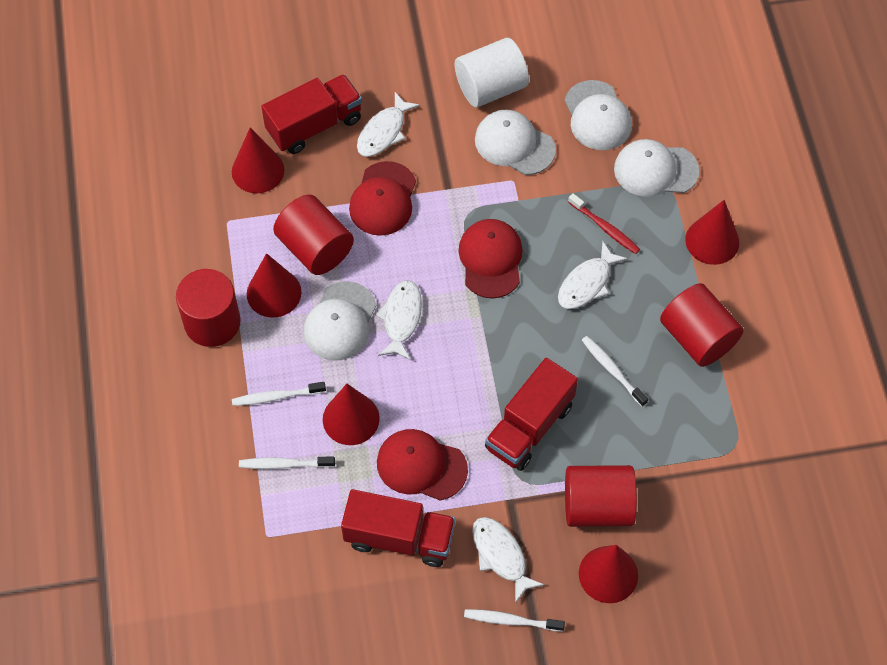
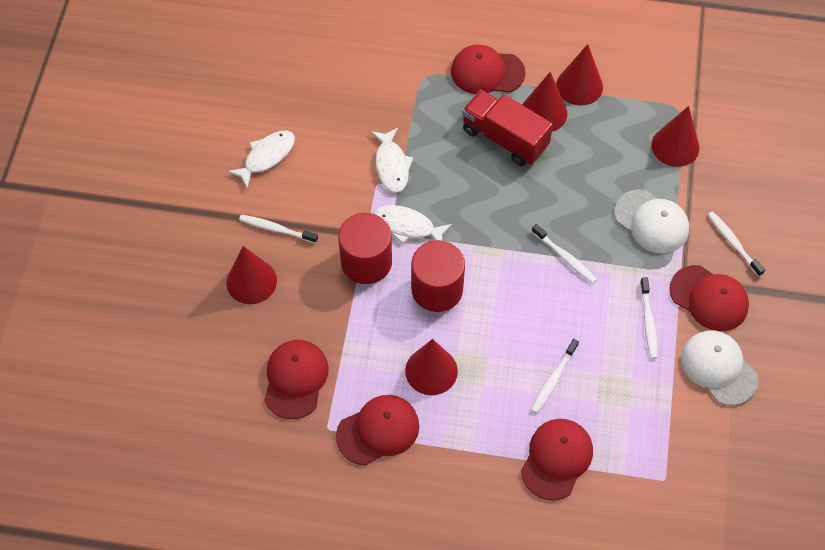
red cap: [349,161,416,236] [377,429,468,500] [458,219,523,298] = 3 -> [264,340,329,419] [336,395,419,465] [451,45,525,94] [521,419,593,500] [669,265,749,331] = 5
red cylinder: [176,269,241,347] [273,194,354,275] [565,465,637,527] [660,283,744,367] = 4 -> [338,213,392,284] [411,240,465,312] = 2
red toothbrush: [568,193,640,254] = 1 -> none = 0
red truck: [261,74,362,154] [341,489,456,567] [485,358,578,471] = 3 -> [462,90,553,166] = 1
white cap: [304,281,376,360] [475,109,556,175] [564,80,632,150] [614,139,699,197] = 4 -> [614,189,689,253] [681,331,759,406] = 2
white cylinder: [455,38,529,107] = 1 -> none = 0
white fish: [357,92,420,157] [376,280,422,360] [472,517,544,603] [558,241,628,309] = 4 -> [228,131,295,188] [371,128,414,193] [374,205,452,244] = 3
white toothbrush: [232,382,326,406] [239,457,335,469] [464,609,565,632] [582,336,648,407] = 4 -> [239,215,318,243] [531,339,579,414] [532,224,597,284] [640,277,658,359] [707,211,765,277] = 5

